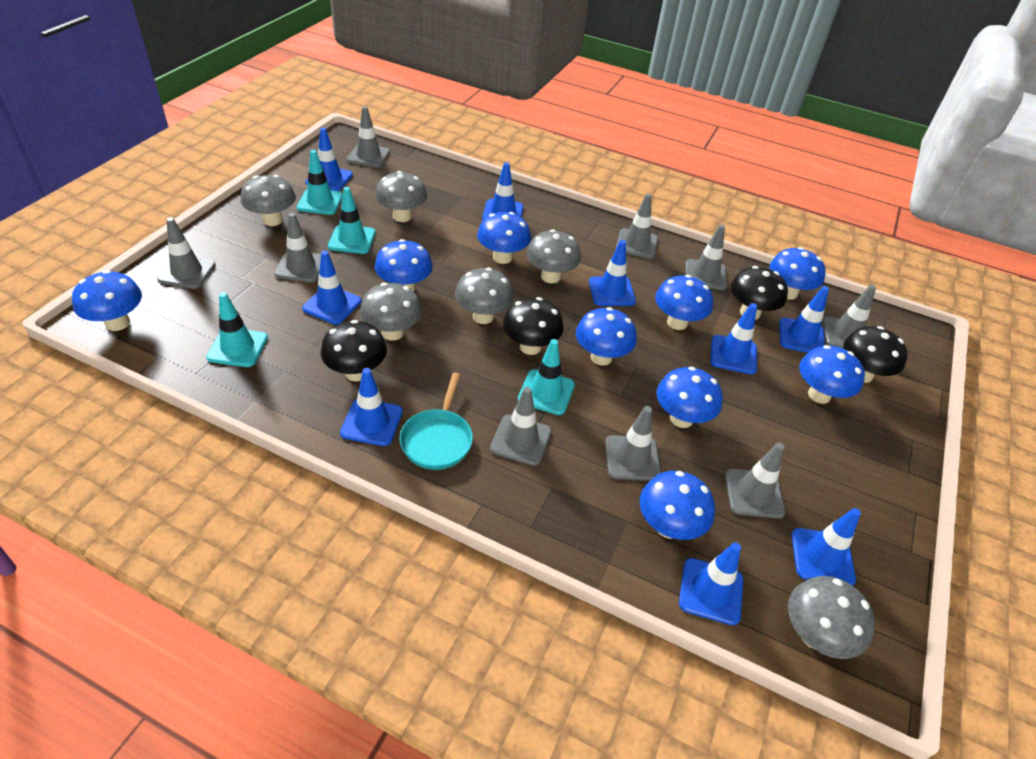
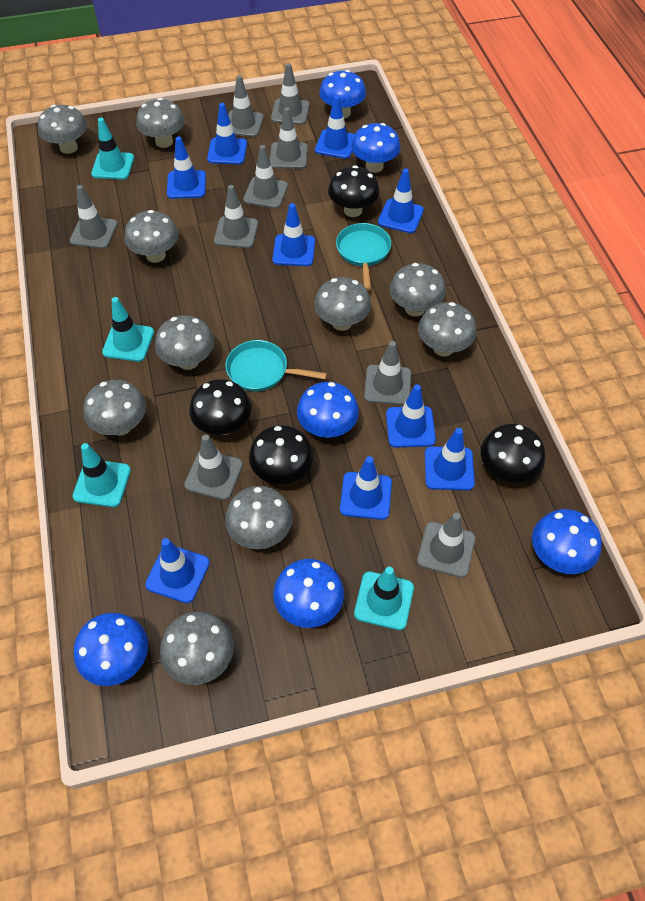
blue mushroom: [72,270,142,331] [375,239,433,291] [477,212,531,264] [576,307,637,366] [640,471,715,540] [655,275,713,330] [657,367,723,428] [770,247,826,300] [799,345,865,404] = 9 -> [74,613,148,686] [273,559,344,628] [297,382,359,438] [319,70,366,118] [351,123,400,173] [532,509,602,574] = 6
grey mushroom: [241,175,296,226] [360,282,422,341] [375,171,427,222] [455,268,514,324] [526,229,581,283] [788,576,875,659] = 6 -> [38,105,87,154] [83,380,146,436] [124,210,178,263] [136,98,185,148] [155,315,214,370] [160,612,234,685] [225,486,293,549] [314,277,371,331] [390,263,446,316] [418,302,476,356] = 10
turquoise pan: [400,373,473,470] = 1 -> [225,340,327,391] [336,223,391,290] = 2

